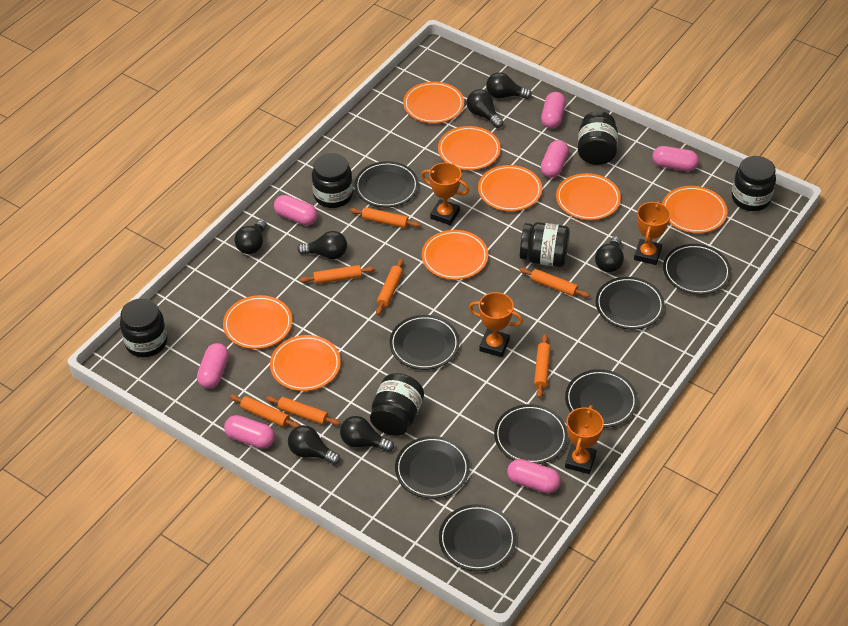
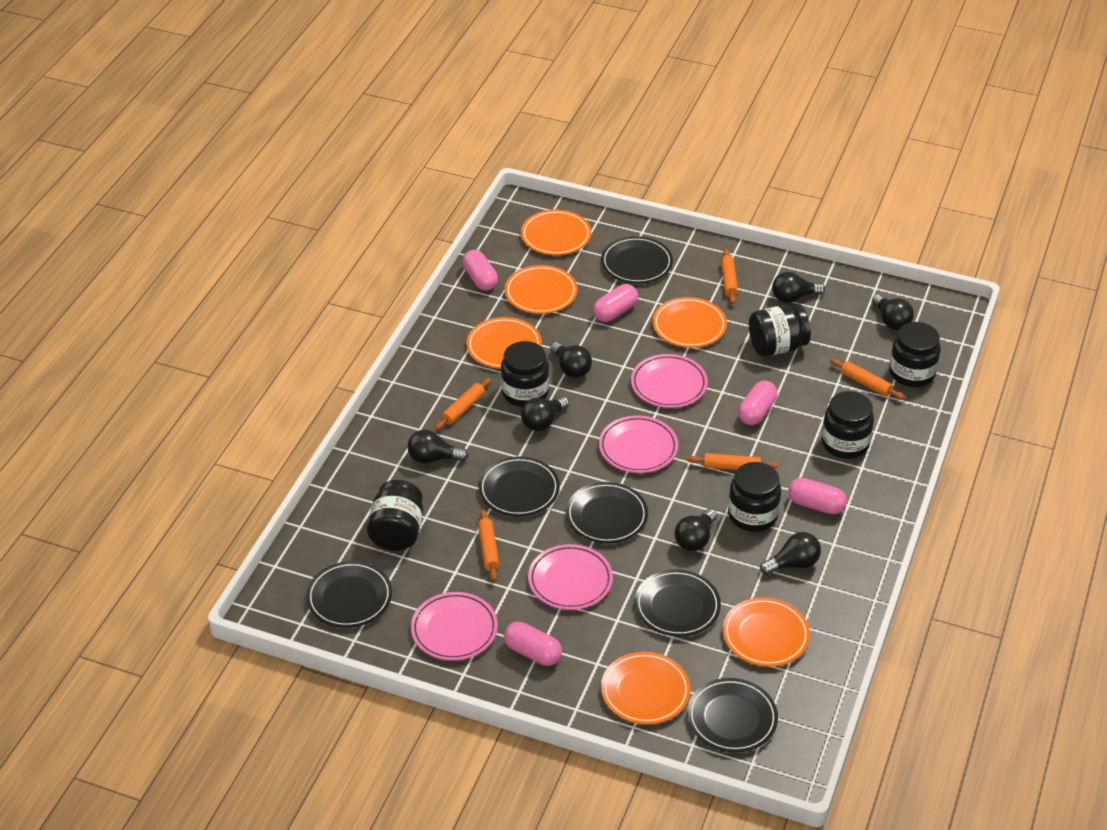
black plate: [355,161,419,208] [390,315,460,370] [395,436,470,499] [439,504,516,571] [494,404,568,464] [565,369,638,428] [596,277,665,329] [663,244,731,295] = 8 -> [306,561,392,628] [478,456,560,517] [566,482,648,543] [601,236,673,283] [635,569,721,637] [687,678,778,752] = 6
orange plate: [223,295,292,349] [270,335,341,391] [403,81,464,123] [422,230,488,280] [438,126,501,170] [478,165,542,211] [556,173,621,220] [662,186,727,233] = 8 -> [466,317,542,369] [505,265,578,314] [521,210,591,255] [601,652,691,725] [653,297,727,348] [723,597,810,667] = 6
orange rolling pin: [230,395,300,428] [266,396,340,426] [300,265,375,284] [350,207,421,228] [376,258,404,315] [519,268,590,298] [534,334,551,398] = 7 -> [435,378,491,430] [478,509,500,581] [687,453,778,470] [721,249,738,304] [830,358,904,400] = 5
orange trophy: [421,162,469,225] [469,292,523,357] [565,405,604,474] [634,201,671,265] = 4 -> none = 0
pink capsule: [197,343,229,389] [224,415,275,449] [274,195,318,225] [507,459,561,493] [541,92,566,129] [541,140,569,178] [652,146,699,171] = 7 -> [462,250,498,291] [504,622,562,666] [593,284,638,322] [738,381,777,425] [788,478,847,514] = 5
pink plate: none = 0 -> [411,592,498,661] [528,544,613,610] [599,416,678,473] [631,354,708,408] = 4

